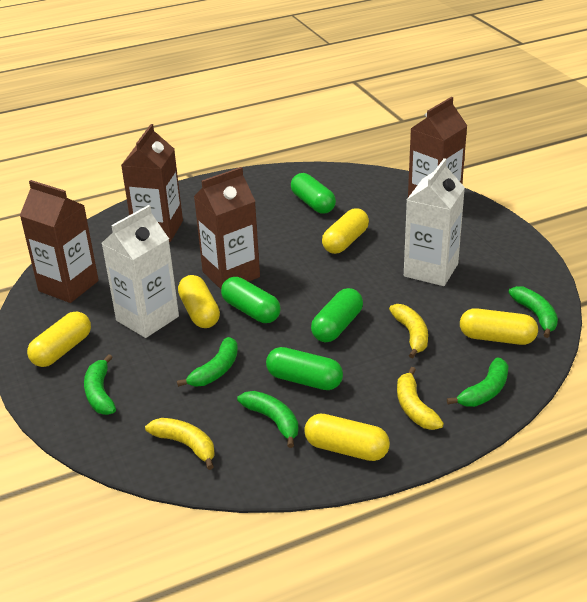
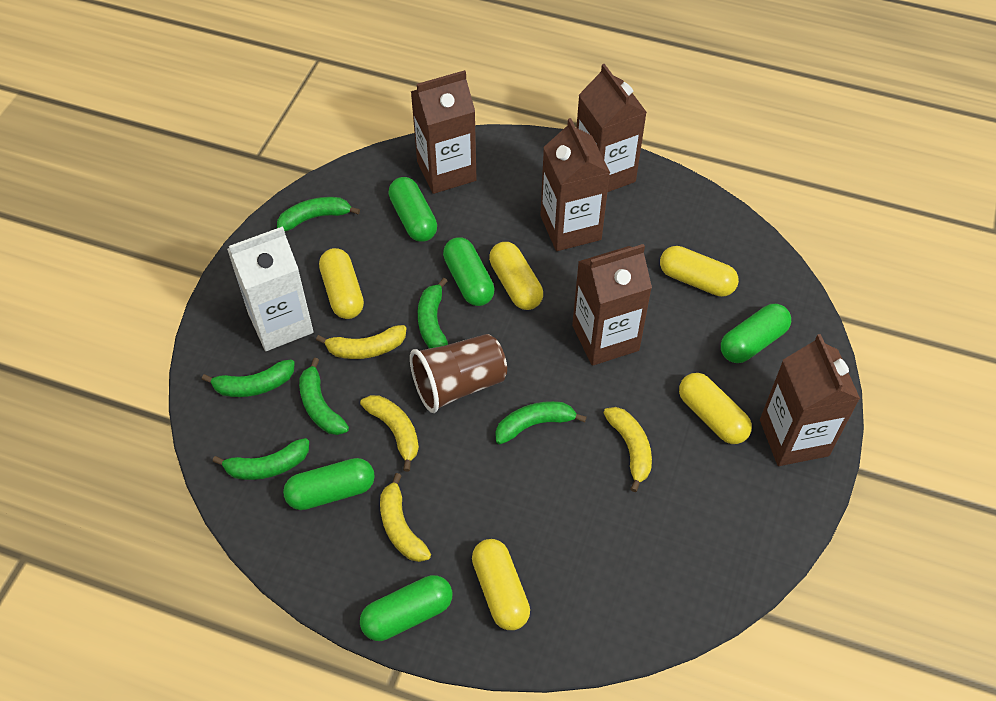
brown carton: [20,180,99,303] [121,124,183,242] [194,167,260,289] [408,97,467,197] = 4 -> [411,70,477,194] [540,118,610,251] [572,244,652,366] [576,64,647,192] [760,334,860,466] = 5
brown cup: none = 0 -> [410,334,507,413] = 1
green banana: [84,354,116,415] [177,337,238,387] [237,391,299,448] [447,358,508,407] [508,286,558,338] = 5 -> [202,359,295,397] [213,438,309,480] [277,197,360,231] [299,358,349,435] [418,278,448,349] [495,401,587,444] = 6
green capsule: [221,277,280,323] [266,347,343,390] [291,173,336,214] [311,288,363,342] = 4 -> [283,458,375,510] [360,575,452,641] [388,177,437,242] [443,237,495,306] [721,304,791,363] = 5
white carton: [102,205,179,338] [404,158,465,286] = 2 -> [227,226,314,351] = 1
yellow banana: [145,418,215,470] [389,304,428,358] [397,367,444,430] = 3 -> [316,325,406,359] [360,395,419,472] [380,473,431,562] [603,407,652,492] = 4

